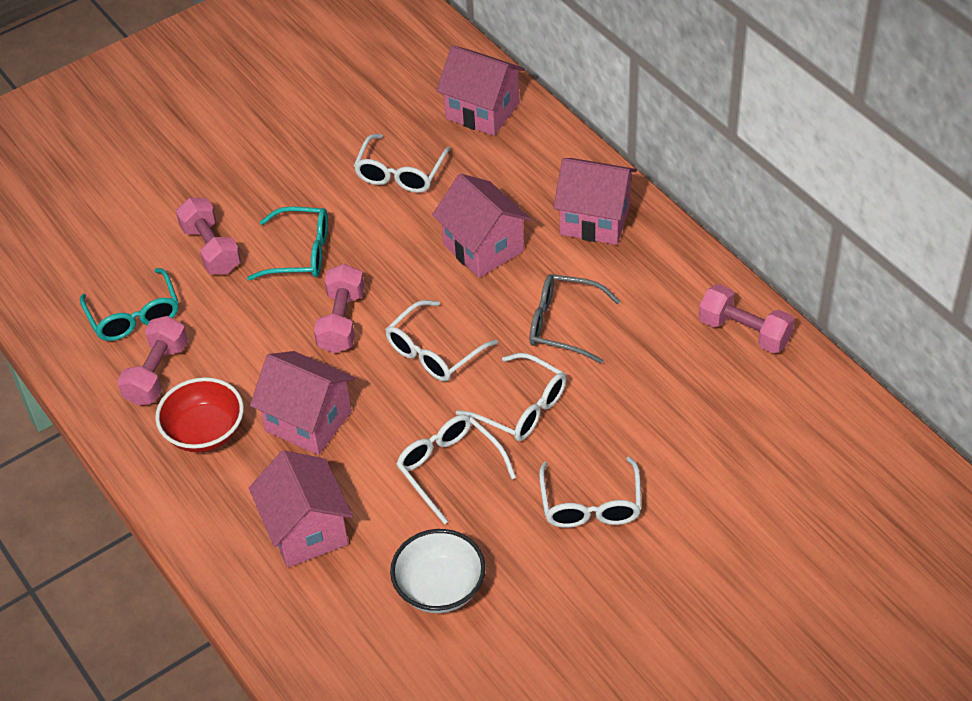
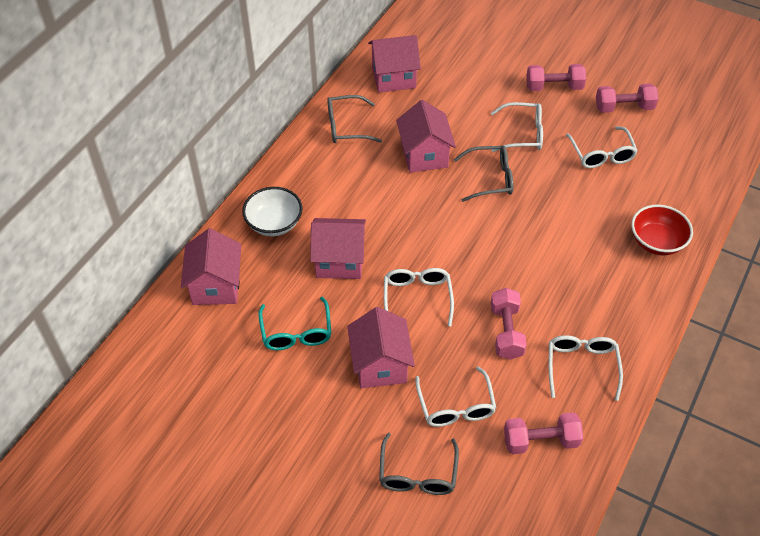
grey glasses: [530,274,620,364] = 1 -> [327,95,382,143] [379,433,459,495] [454,146,513,202] = 3
turquoise glasses: [80,268,178,341] [247,206,328,281] = 2 -> [258,297,331,350] = 1

